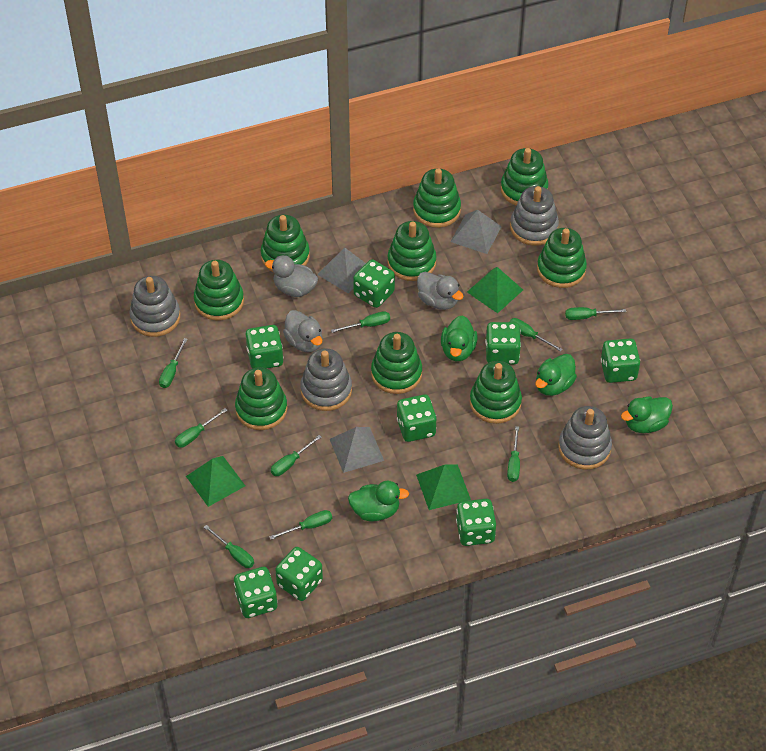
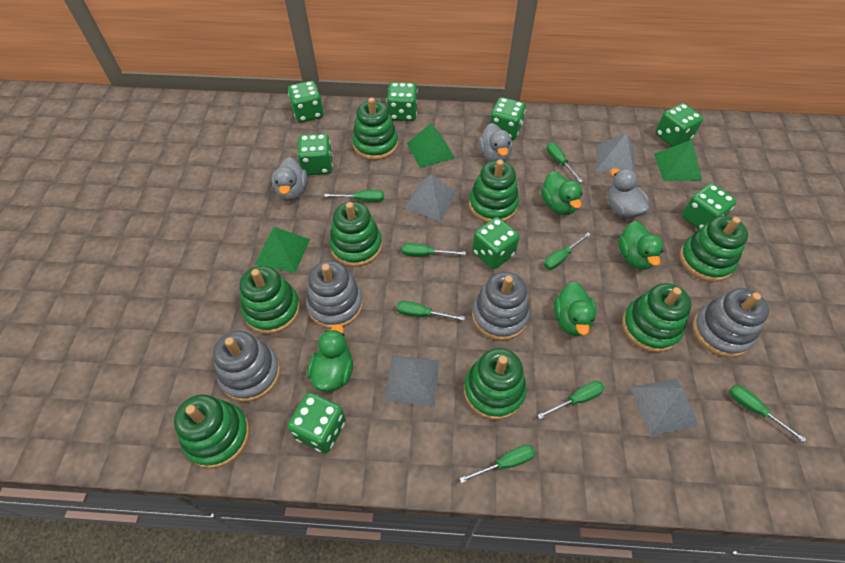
green screwdriver: [159,338,188,388] [175,408,228,448] [204,525,254,568] [269,510,332,540] [271,435,321,476] [331,311,390,333] [507,426,520,482] [509,318,563,352] [565,307,626,320] = 9 -> [324,190,384,202] [397,301,465,321] [402,243,466,256] [460,445,535,483] [537,381,604,419] [544,233,591,270] [547,143,583,183] [729,385,806,442] = 8
green stacking toy: [194,260,244,321] [235,367,287,430] [261,215,310,272] [371,332,422,394] [387,221,437,281] [413,168,461,228] [470,361,522,424] [501,148,549,205] [537,228,587,288] = 9 -> [174,395,250,469] [240,266,300,334] [329,202,382,267] [352,98,398,160] [464,348,527,420] [469,159,519,223] [622,283,691,352] [680,216,748,282] = 8
grey pyramid: [317,247,366,294] [330,427,384,473] [451,210,502,254] = 3 -> [385,355,440,407] [404,174,457,221] [596,133,635,173] [630,378,699,436] = 4

